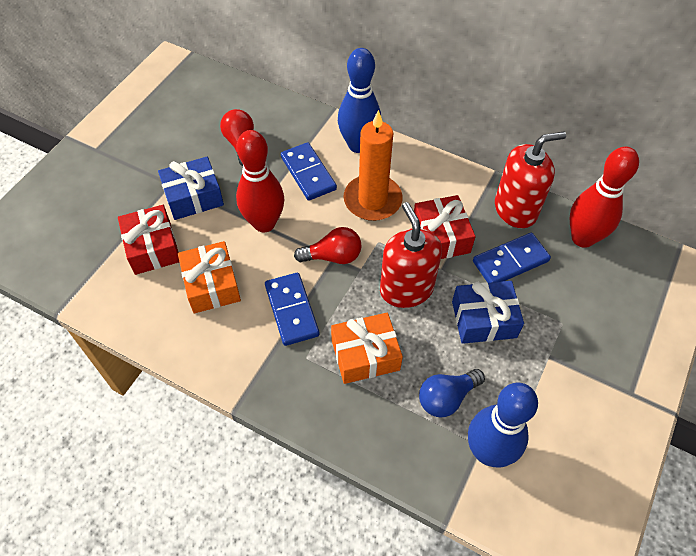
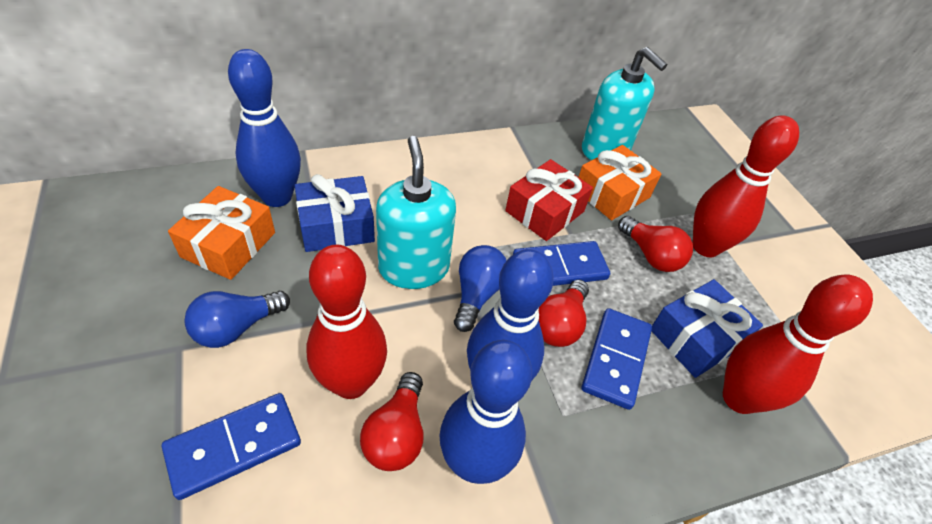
blue bowling pin: [338,48,381,153] [468,383,538,468] = 2 -> [228,49,301,207] [439,340,532,484] [467,249,554,380] = 3
blue light bulb: [419,369,485,417] = 1 -> [184,291,290,348] [454,245,507,332] = 2
orange candle: [344,110,403,221] = 1 -> none = 0
red bowling pin: [236,130,284,232] [570,146,639,248] = 2 -> [306,245,387,399] [693,115,799,257] [723,274,873,414] = 3
red gift: [118,205,179,275] [414,195,476,259] = 2 -> [505,159,593,241] = 1
red light bulb: [220,109,254,166] [294,227,362,264] = 2 -> [360,372,423,471] [539,280,589,347] [618,216,693,272] = 3
red soap dispenser: [380,202,442,308] [495,132,566,228] = 2 -> none = 0
turquoise soap dispenser: none = 0 -> [376,136,456,289] [582,47,667,160] = 2

